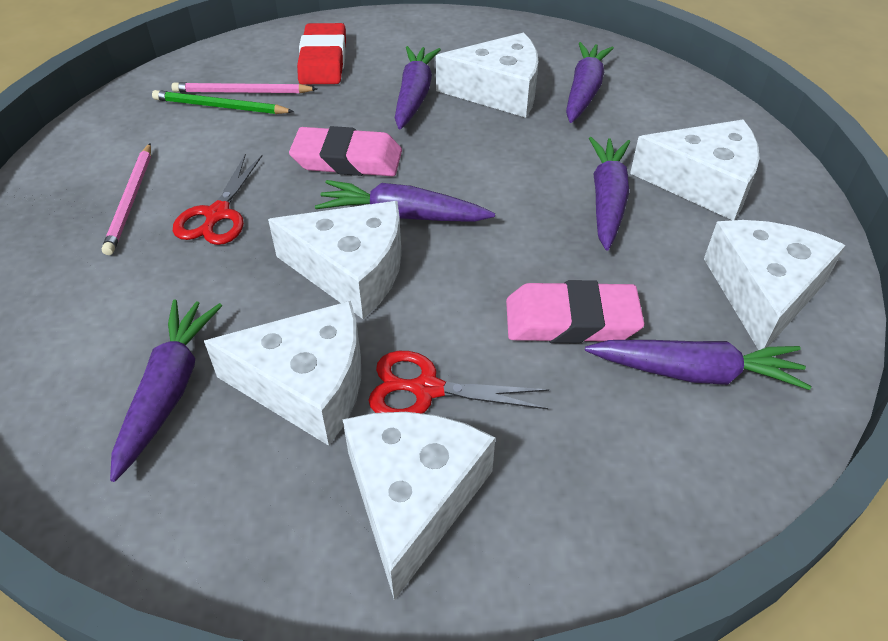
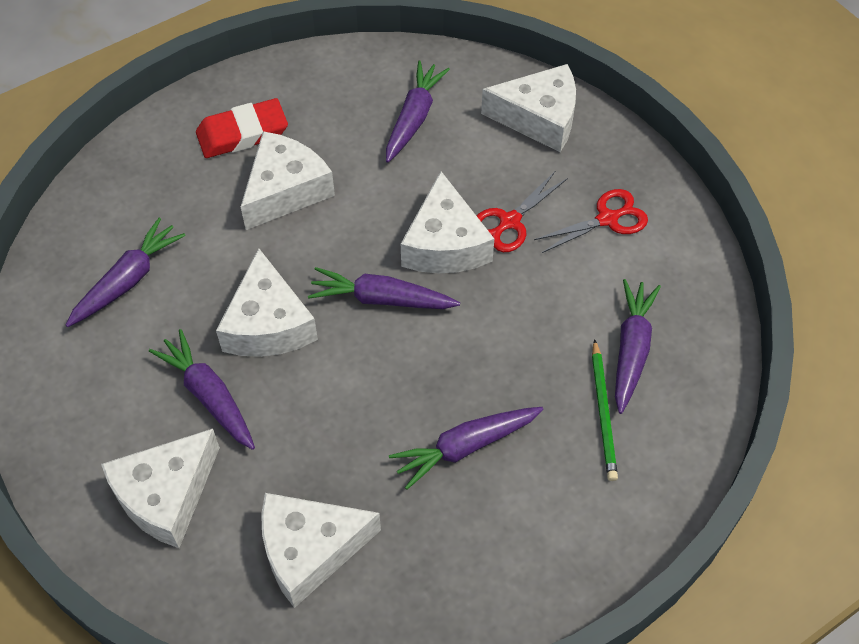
pink eraser: [289,126,402,176] [506,280,645,343] = 2 -> none = 0
pink pencil: [102,143,151,255] [172,82,317,93] = 2 -> none = 0

